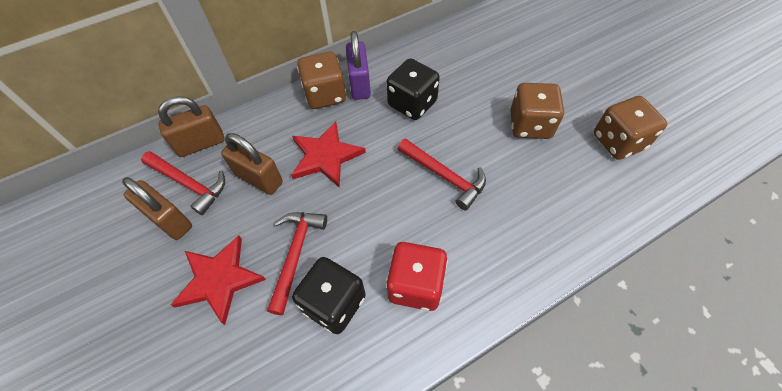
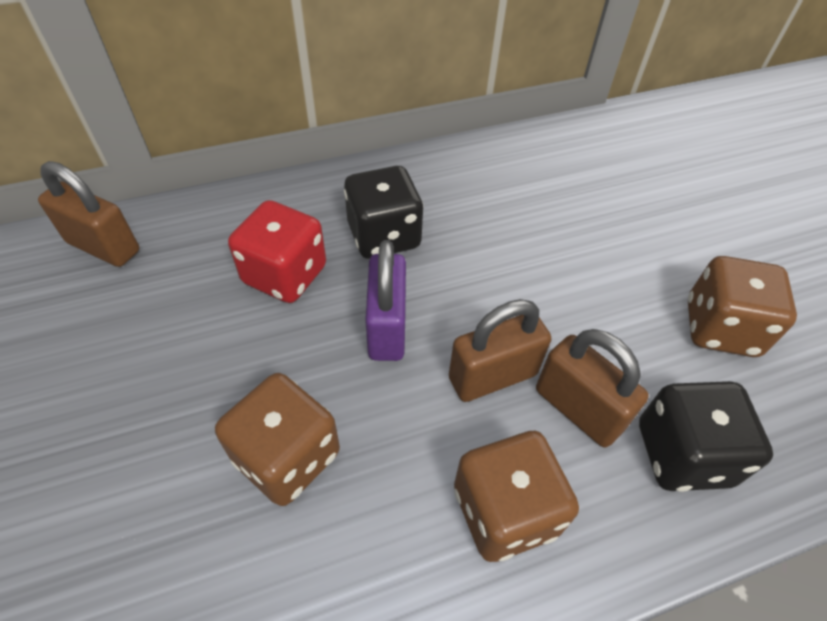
red hammer: [141,151,225,215] [267,212,327,315] [398,138,486,210] = 3 -> none = 0
red star: [170,235,266,325] [291,121,366,188] = 2 -> none = 0

